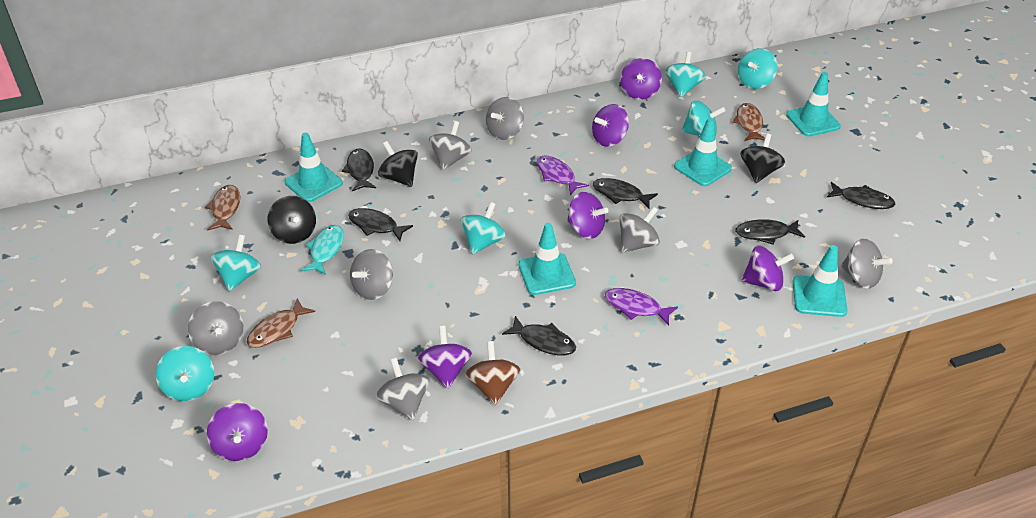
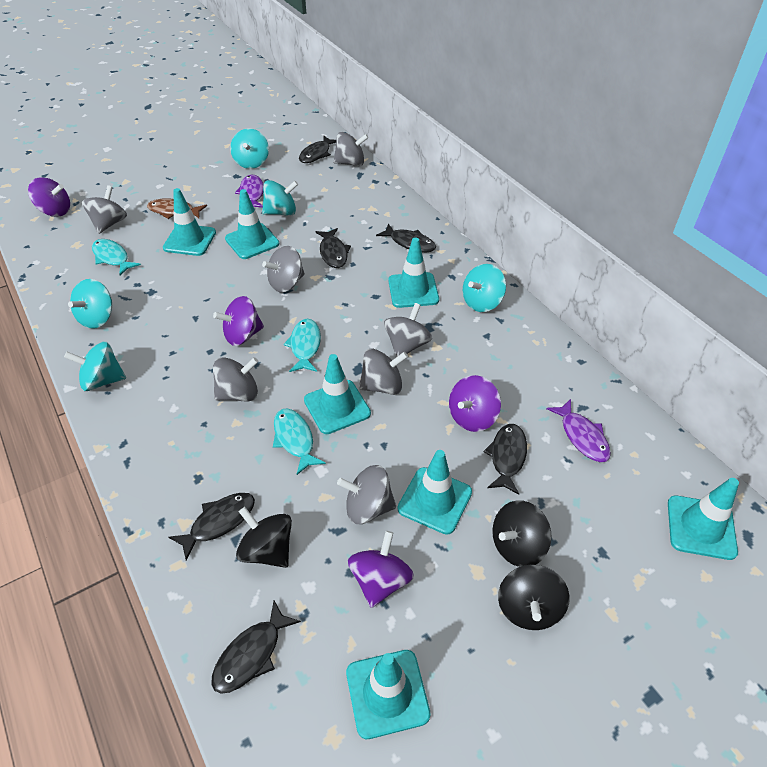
brown fish: [205,185,240,231] [247,298,315,348] [733,103,765,141] = 3 -> [147,198,207,219] = 1
brown spinning top: [465,341,521,405] = 1 -> none = 0
purple spinning top: [207,403,268,461] [417,326,472,389] [567,192,608,239] [592,104,629,147] [621,58,662,100] [741,246,794,291] = 6 -> [28,177,70,217] [213,296,264,346] [348,531,414,608] [449,375,501,432] = 4
turquoise fish: [301,225,344,275] = 1 -> [92,239,141,275] [273,408,326,475] [283,319,321,372] = 3
turquoise spinning top: [156,346,214,401] [210,235,261,291] [461,202,506,254] [665,52,706,97] [681,100,726,137] [738,48,777,89] = 6 -> [64,341,126,391] [68,279,112,329] [230,128,269,169] [262,180,298,216] [463,264,506,312] = 5
turquoise traffic cone: [284,133,343,202] [518,223,576,295] [674,118,732,186] [786,72,841,136] [793,245,848,317] = 5 -> [163,188,216,256] [225,189,279,259] [304,354,371,434] [346,650,430,739] [388,237,439,308] [398,450,472,535] [668,478,739,560] = 7

